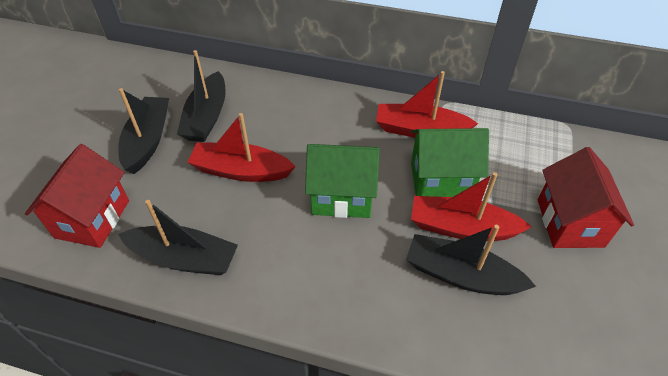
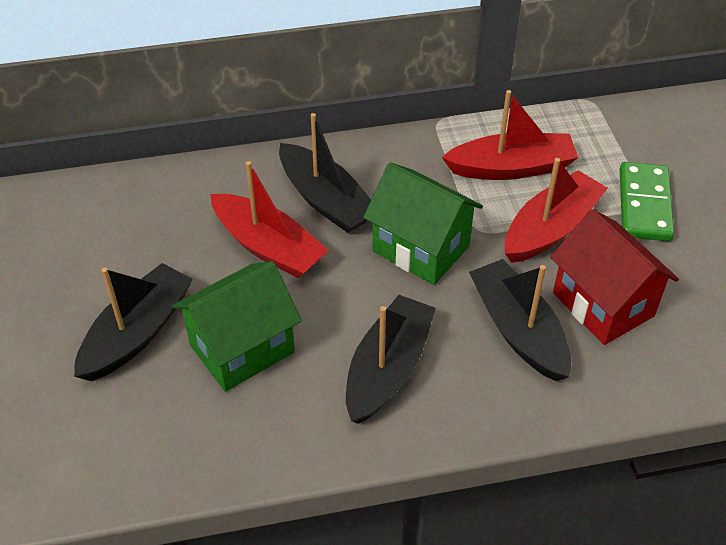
green domino: none = 0 -> [620,162,674,241] = 1
red house: [25,144,129,248] [538,147,634,248] = 2 -> [550,209,679,345] = 1

